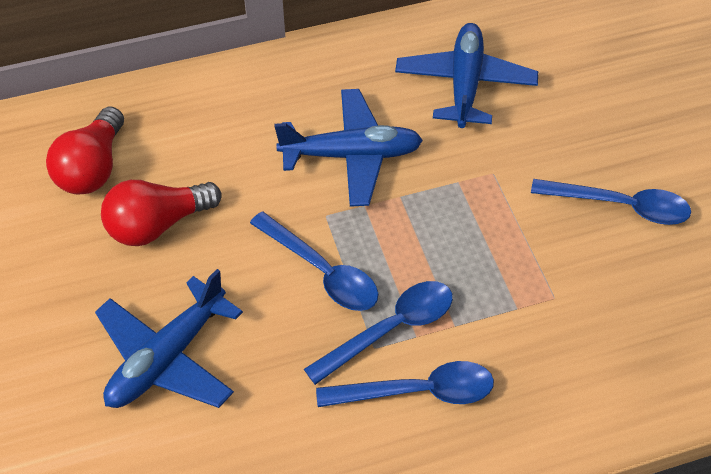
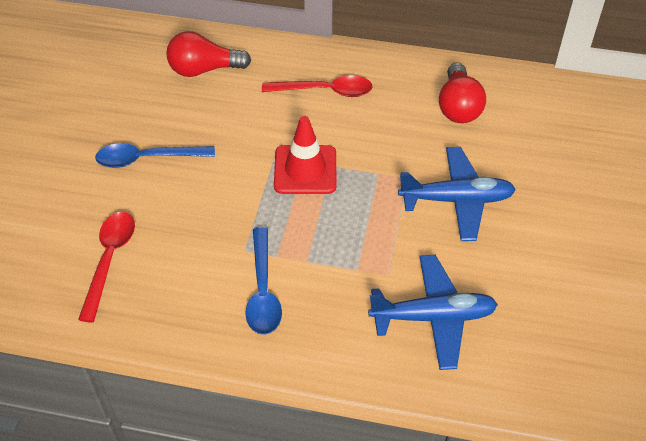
blue plane: [95,269,243,408] [274,89,423,207] [395,23,538,128] = 3 -> [368,255,498,370] [398,147,516,241] = 2
blue spoon: [250,212,378,311] [304,281,453,385] [316,361,494,407] [531,179,691,225] = 4 -> [95,143,215,168] [245,227,282,335] = 2
red spoon: none = 0 -> [78,212,135,323] [262,75,373,97] = 2
red traffic cone: none = 0 -> [274,116,336,194] = 1

